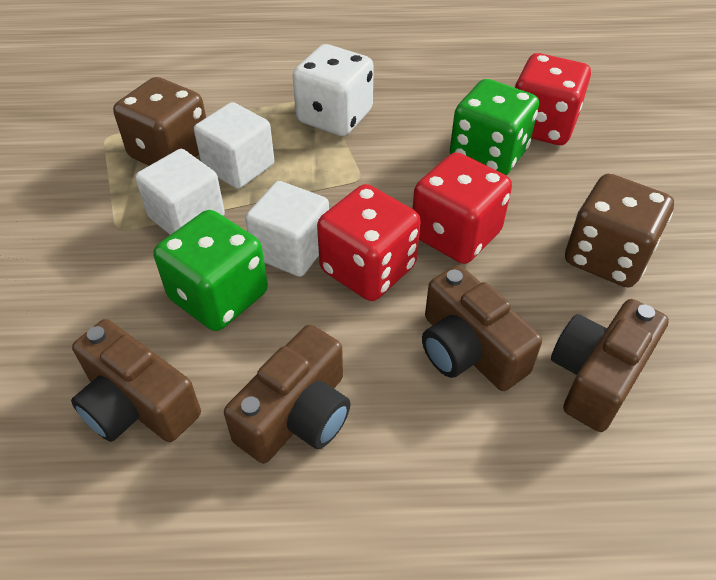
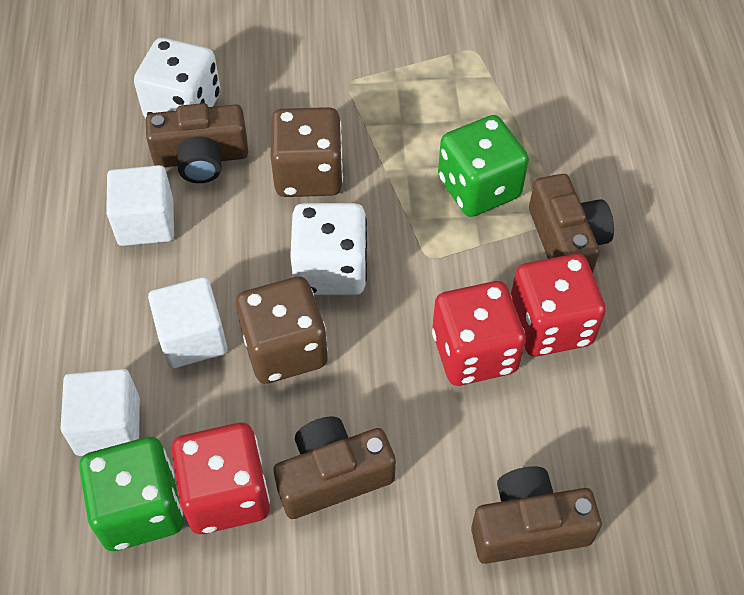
white dice: [293,44,374,136] = 1 -> [134,38,220,118] [290,203,367,295] = 2

